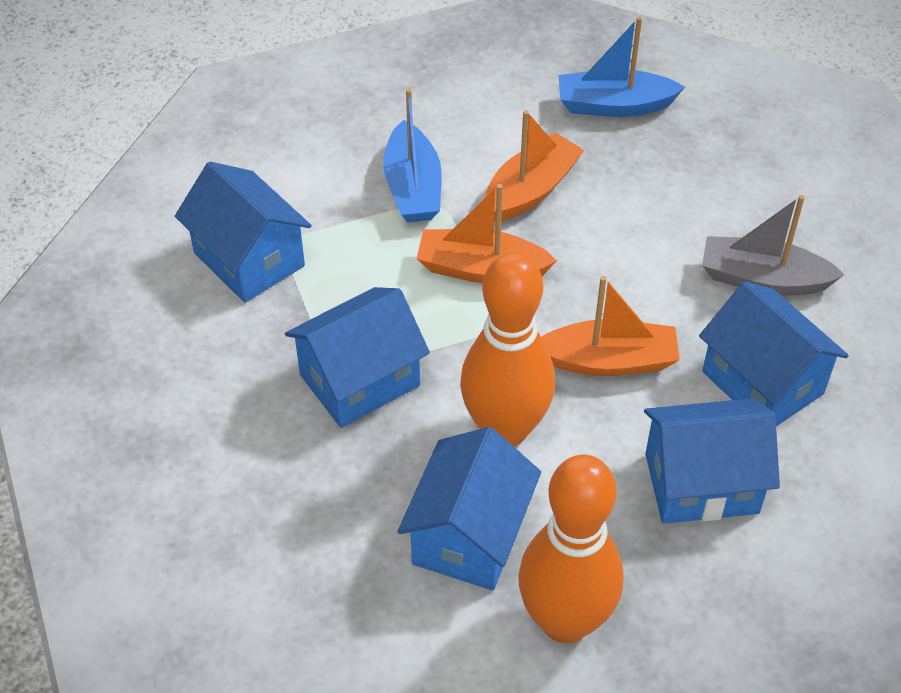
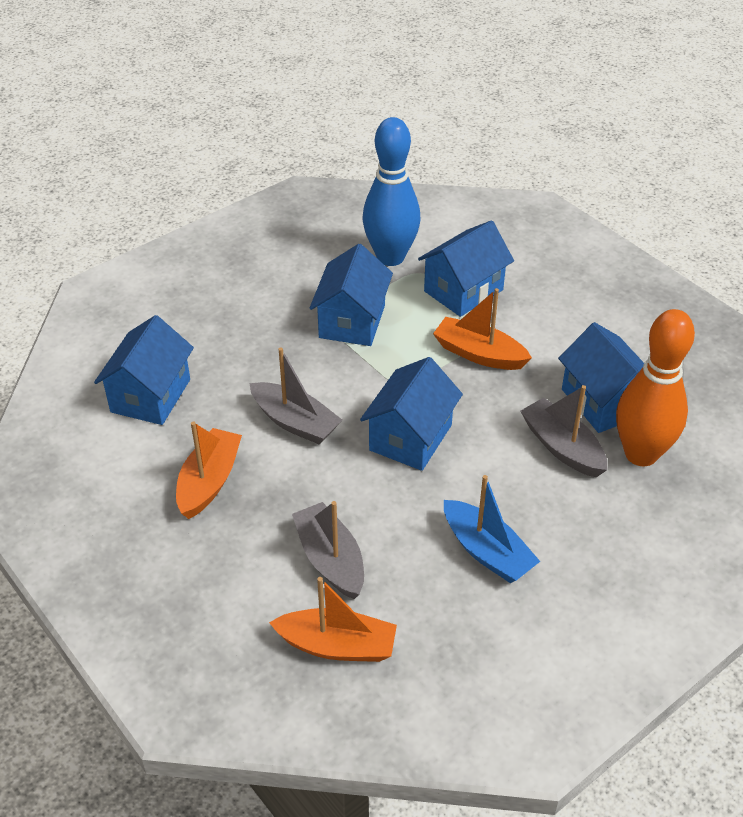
blue boat: [383,89,442,222] [559,17,685,117] = 2 -> [444,475,540,583] = 1
blue bowling pin: none = 0 -> [362,117,421,266] = 1
grey boat: [702,195,845,295] = 1 -> [250,347,342,444] [292,501,364,599] [520,385,607,477] = 3
orange bowling pin: [460,252,555,446] [518,455,624,643] = 2 -> [616,309,695,466] = 1

